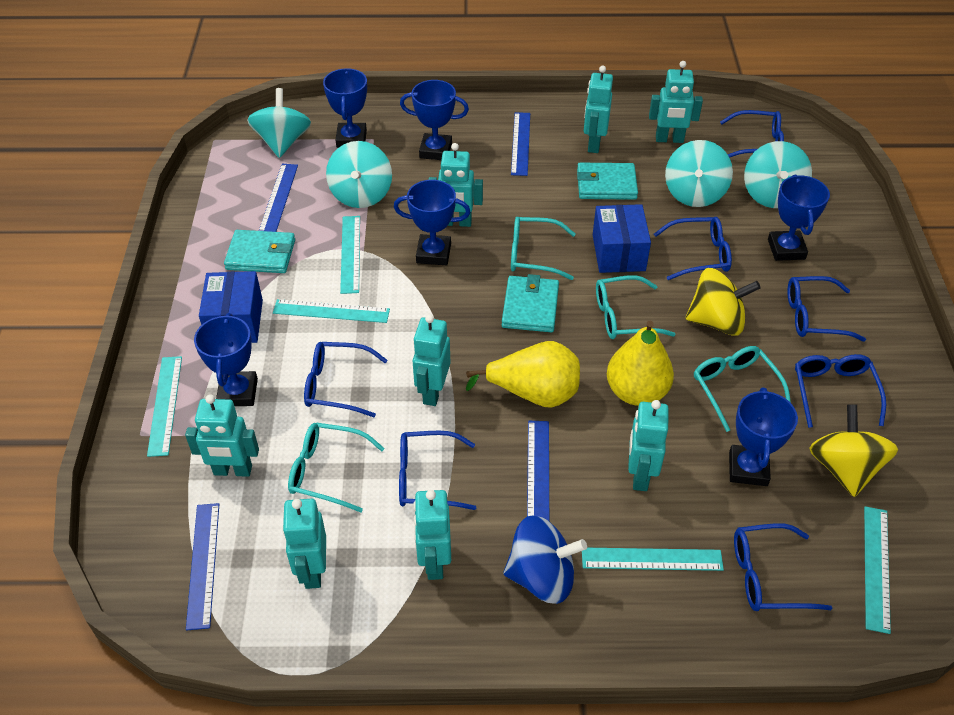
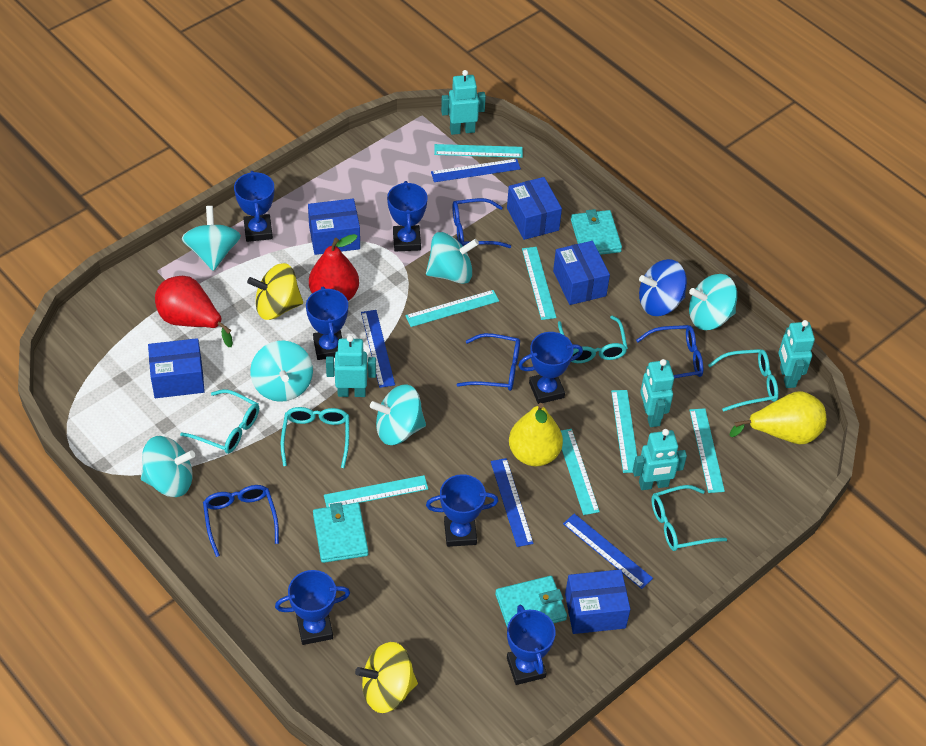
blue box: [199,271,263,343] [593,204,651,273] = 2 -> [148,338,205,398] [308,199,360,255] [507,177,562,240] [553,241,610,305] [565,569,630,634] = 5
blue glasses: [304,342,388,417] [399,431,476,510] [654,217,732,280] [720,110,784,158] [734,523,832,611] [787,276,866,342] [795,354,886,428] = 7 -> [203,485,279,557] [452,198,511,248] [457,333,520,391] [636,325,703,378] = 4
blue trophy: [194,313,258,406] [323,68,367,148] [394,180,470,265] [400,80,469,160] [729,388,798,486] [768,174,830,261] = 6 -> [234,171,274,242] [275,570,350,645] [306,286,348,360] [387,181,427,251] [426,474,498,547] [507,605,556,685] [518,332,583,404] = 7
red pear: none = 0 -> [155,276,233,347] [309,234,359,301] = 2
turquoise glasses: [288,422,385,512] [511,217,576,280] [596,275,675,339] [694,346,791,432] = 4 -> [180,389,259,454] [281,407,349,468] [558,316,628,363] [651,485,727,551] [708,349,779,412] = 5
turquoise robot: [185,394,259,477] [282,499,326,589] [413,314,450,406] [413,490,451,580] [428,143,483,227] [584,66,613,153] [628,400,669,491] [649,61,703,143] = 8 -> [326,335,376,397] [441,70,486,135] [633,429,687,490] [640,359,674,427] [778,320,815,388] = 5
turquoise ruler: [147,356,182,457] [273,299,390,323] [340,216,360,294] [582,548,724,571] [864,506,891,634] = 5 -> [324,475,428,507] [405,290,499,327] [434,144,523,158] [522,247,556,320] [561,429,600,515] [611,390,637,473] [689,408,725,493] = 7
turquoise spinning top: [247,88,311,158] [326,141,392,208] [665,140,733,207] [744,141,812,208] = 4 -> [141,436,195,497] [181,206,241,271] [250,341,313,402] [370,385,426,445] [426,232,479,284] [689,274,737,330] = 6

